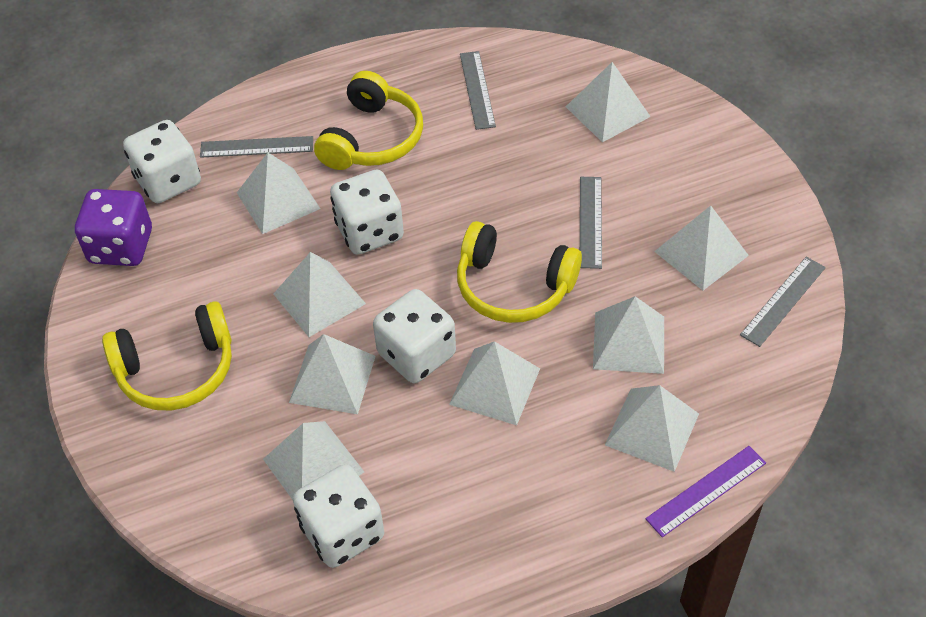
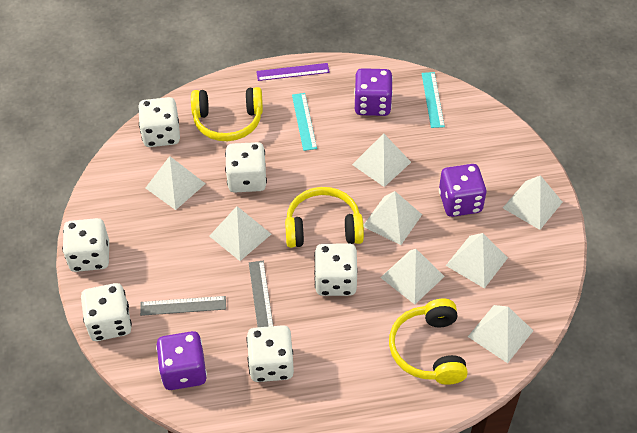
grey ruler: [200,136,313,158] [460,51,496,130] [580,177,602,269] [740,257,826,347] = 4 -> [140,296,226,316] [249,261,273,327] = 2
purple dice: [75,189,152,266] = 1 -> [156,331,207,390] [354,68,393,116] [439,164,487,217] = 3
turquoise ruler: none = 0 -> [292,93,317,151] [422,72,445,128] = 2
white dice: [123,120,201,203] [293,464,384,568] [330,169,404,254] [373,289,456,383] = 4 -> [62,218,109,272] [81,283,132,341] [138,97,180,147] [225,142,267,193] [246,325,294,382] [314,244,358,296] = 6
white pyramid: [237,153,321,234] [263,421,364,500] [273,252,366,337] [289,334,376,414] [449,341,540,425] [566,62,651,142] [593,296,664,374] [605,385,699,472] [654,205,749,290] = 9 -> [146,156,206,210] [209,206,271,261] [352,133,411,187] [363,191,422,245] [380,249,445,304] [446,233,508,289] [468,305,534,363] [503,175,563,230] = 8

